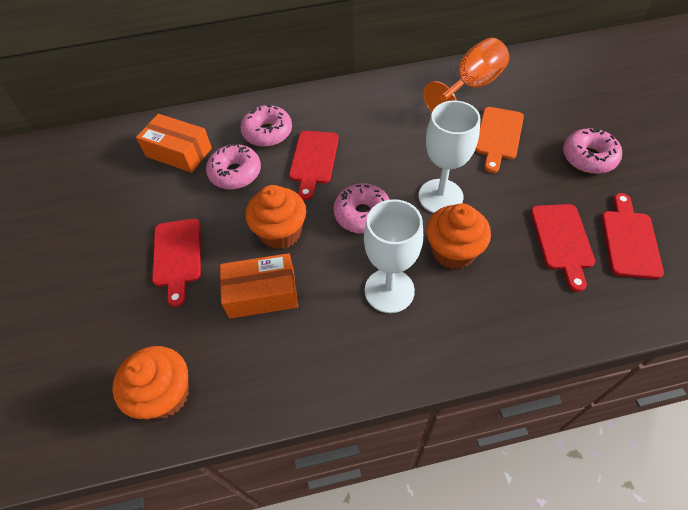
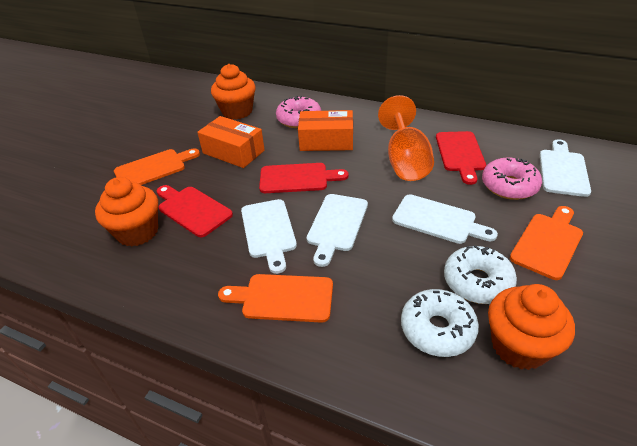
orange cutting board: [475,107,524,173] = 1 -> [114,148,200,185] [218,274,333,323] [510,206,583,280] = 3
pink donut: [206,144,261,190] [240,105,292,147] [333,183,390,234] [563,128,622,174] = 4 -> [276,96,321,128] [482,158,542,200] = 2
red cutting board: [152,219,201,307] [289,131,339,200] [531,204,595,292] [602,193,664,279] = 4 -> [157,185,233,237] [259,163,349,193] [436,131,486,185] = 3
white cutting board: none = 0 -> [241,199,297,274] [307,194,368,267] [392,195,498,244] [540,139,591,197] = 4
white donut: none = 0 -> [401,289,479,357] [444,245,517,304] = 2
white goblet: [364,199,423,313] [419,101,481,213] = 2 -> none = 0

